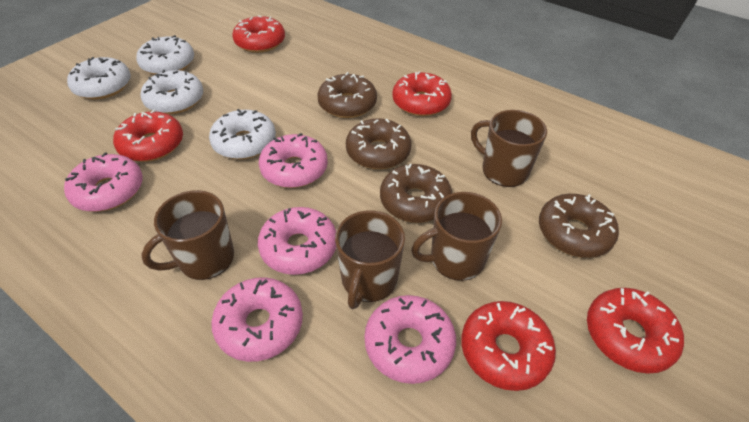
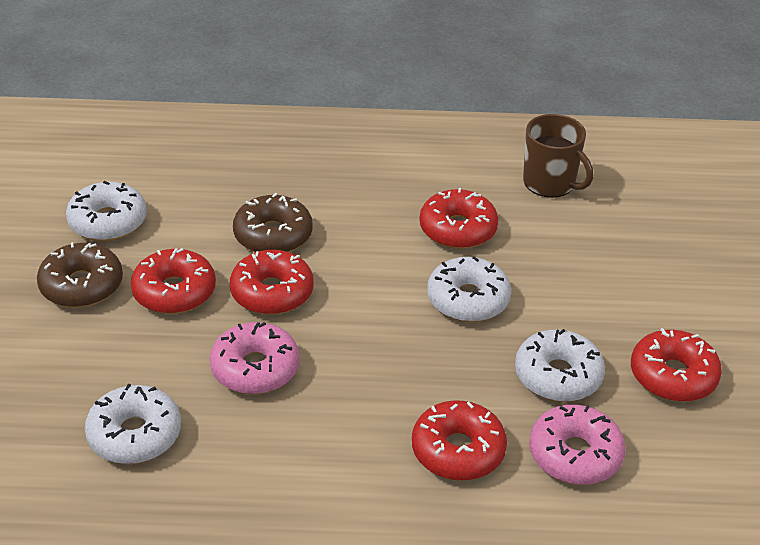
brown donut: [317,72,377,118] [346,118,411,169] [380,164,452,223] [539,194,619,258] = 4 -> [37,242,123,308] [233,193,313,252] = 2
brown mug: [141,190,234,280] [335,210,405,309] [411,192,502,281] [471,110,547,187] = 4 -> [523,114,593,198] = 1
pink donut: [64,152,143,212] [211,277,303,362] [258,207,336,275] [259,133,328,188] [364,295,456,384] = 5 -> [209,322,300,394] [529,405,626,485] = 2

